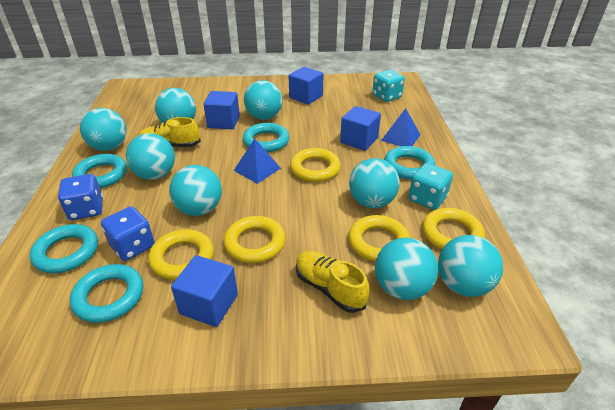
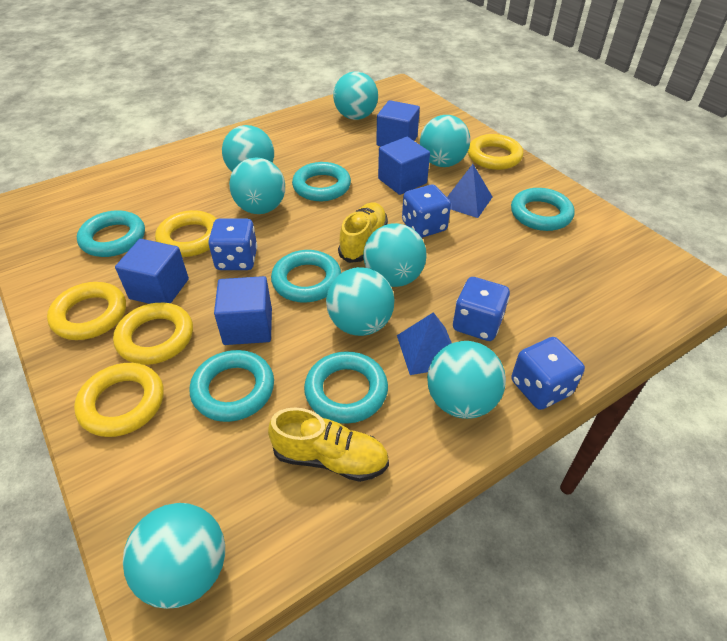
blue dice: [58,174,103,220] [101,206,155,261] = 2 -> [208,219,257,270] [402,184,451,238] [453,277,510,341] [511,337,585,410] = 4
turquoise dice: [372,70,405,102] [409,163,453,210] = 2 -> none = 0
turquoise ring: [30,224,98,273] [70,264,143,323] [72,154,127,188] [243,123,289,153] [384,146,435,180] = 5 -> [77,210,145,257] [190,350,274,422] [271,250,341,303] [292,162,351,201] [304,351,388,424] [511,188,575,231] = 6

